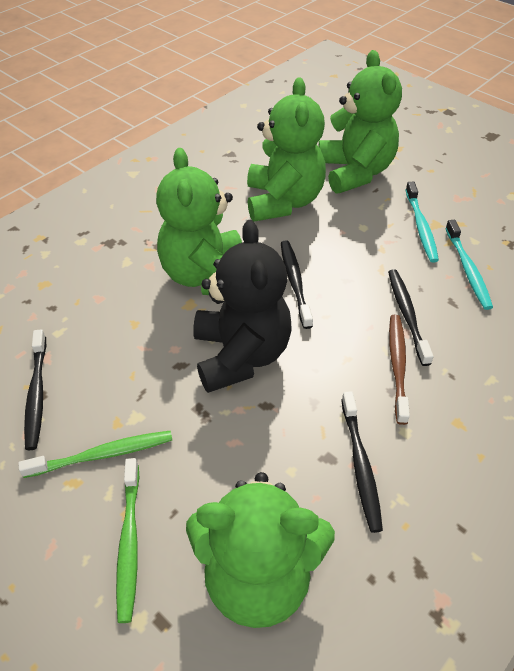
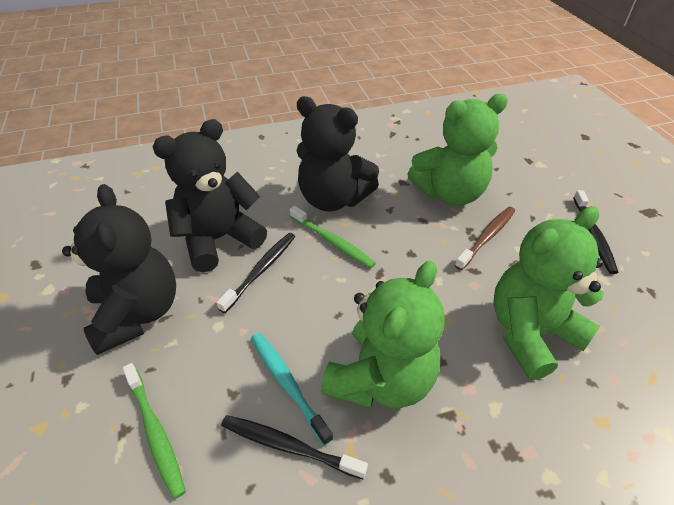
black teddy bear: [193,220,292,393] = 1 -> [62,184,176,355] [153,119,267,273] [296,96,379,211] = 3
black toothbrush: [24,329,46,450] [281,240,313,329] [341,391,383,533] [388,269,433,366] = 4 -> [217,233,296,313] [221,415,368,479] [573,190,618,274] = 3
green teddy bear: [156,148,242,295] [186,472,335,628] [247,78,326,222] [319,50,402,194] = 4 -> [321,261,444,408] [407,94,508,206] [493,206,604,380] = 3
turquoise toothbrush: [406,182,439,262] [445,220,493,310] = 2 -> [251,333,333,446] = 1

